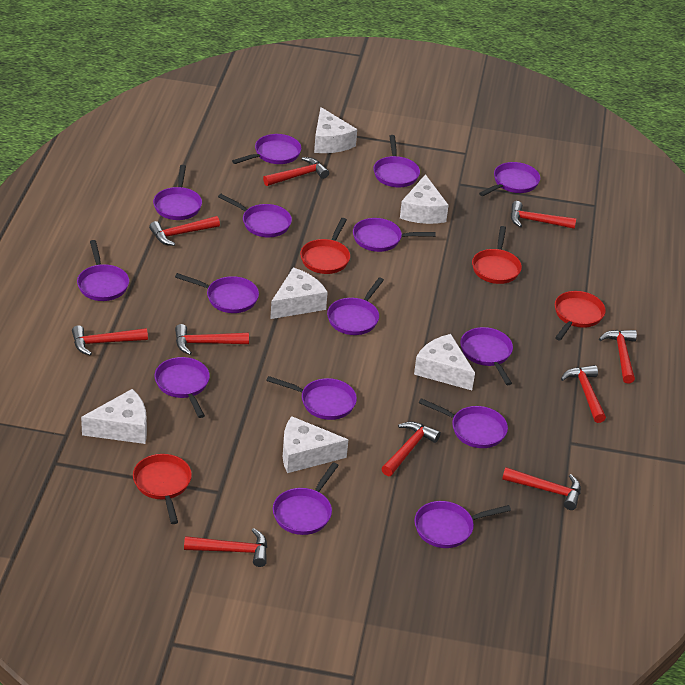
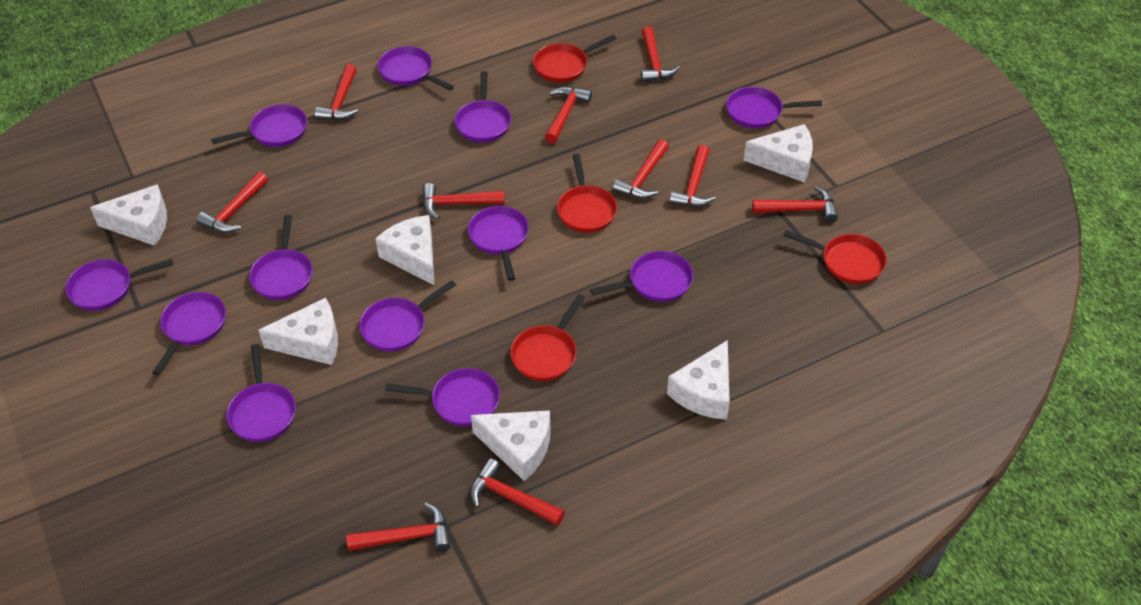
purple pan: [77,240,129,301] [153,165,202,220] [155,357,210,418] [175,273,259,313] [218,194,292,237] [232,134,301,164] [266,376,357,420] [273,462,339,535] [327,277,384,335] [353,218,436,252] [373,135,420,187] [414,501,511,548] [419,398,508,448] [460,327,513,385] [479,162,540,196] = 15 -> [65,259,173,311] [152,292,226,375] [211,104,307,147] [226,344,296,442] [249,215,313,300] [359,280,456,351] [378,46,454,90] [385,368,500,426] [455,71,511,142] [468,206,529,281] [590,251,693,302] [726,87,822,128] = 12

